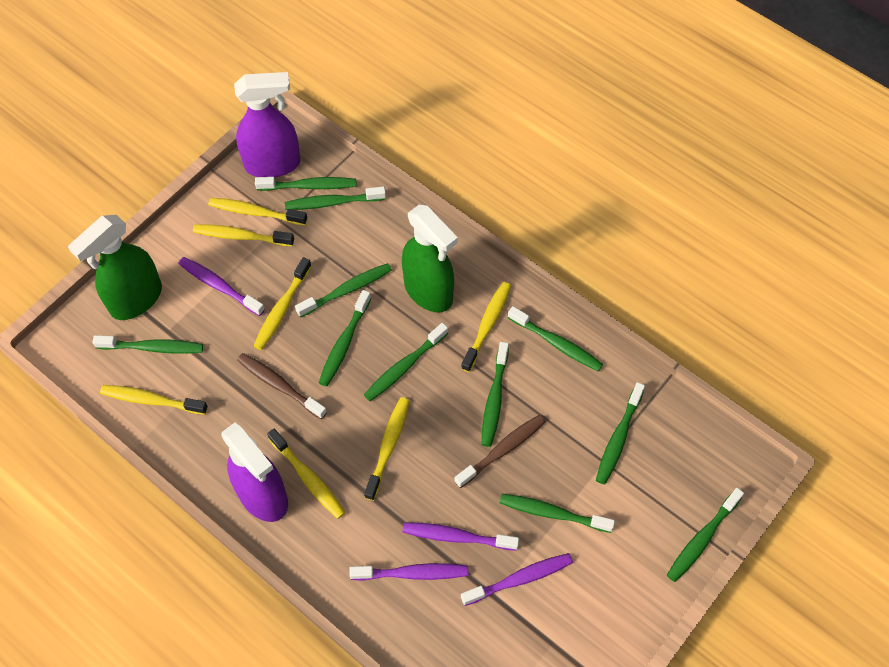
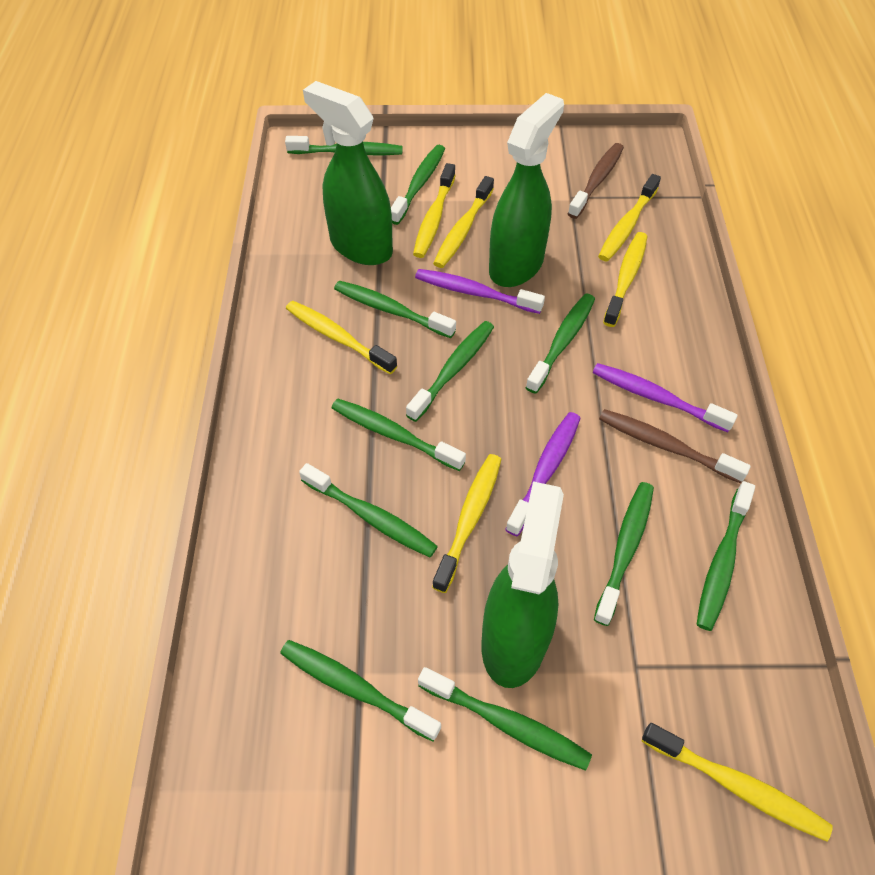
green spray bottle: [68,215,162,320] [402,205,458,312] = 2 -> [303,81,393,265] [481,481,564,688] [489,93,564,287] = 3
purple spray bottle: [221,423,288,522] [234,72,300,178] = 2 -> none = 0
purple toothbrush: [179,257,265,316] [349,563,468,581] [403,522,519,551] [461,553,573,606] = 4 -> [415,269,545,314] [505,412,581,536] [592,363,737,432] = 3

